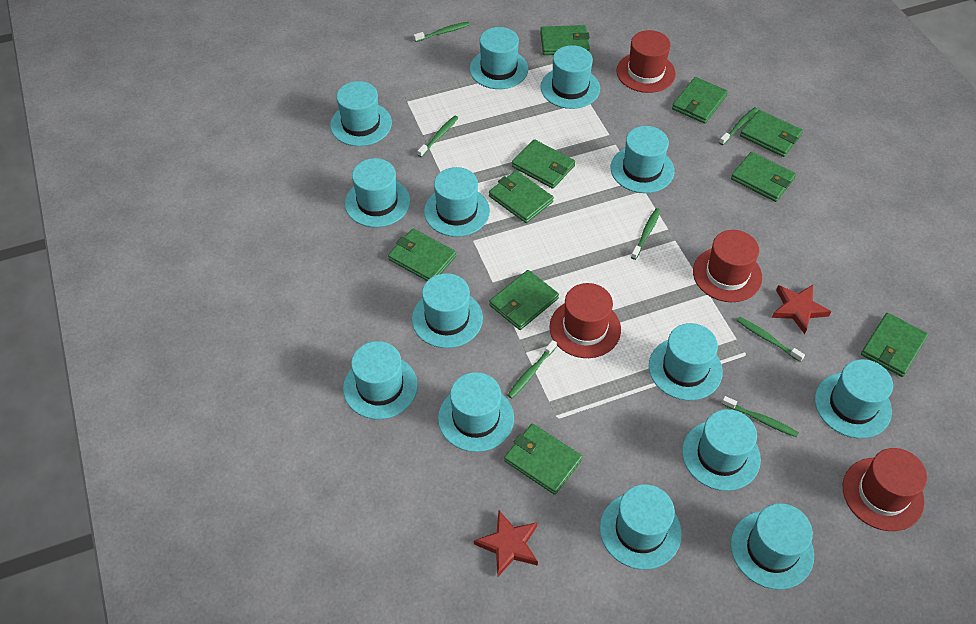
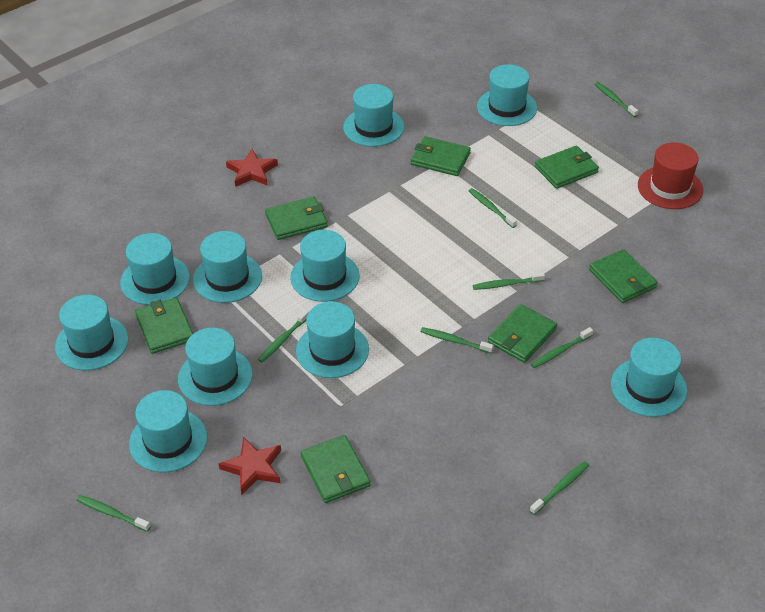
green toothbrush: [414,22,470,42] [418,116,458,157] [507,340,557,399] [631,208,661,260] [719,107,758,145] [722,396,799,437] [736,316,805,362] = 7 -> [76,495,151,532] [258,310,309,362] [421,327,494,353] [469,188,517,228] [473,272,545,290] [530,461,589,515] [531,327,593,368] [595,82,638,117] = 8
green wallet: [388,229,456,281] [489,170,554,223] [489,270,559,330] [504,424,582,495] [512,139,575,189] [540,25,590,55] [672,77,728,124] [731,152,796,202] [740,110,803,157] [861,313,928,377] = 10 -> [135,297,193,354] [265,196,328,240] [301,435,371,503] [411,136,471,176] [488,304,557,363] [535,146,599,189] [589,249,657,303] = 7
red hat: [550,283,621,358] [616,30,676,93] [693,230,762,302] [843,448,927,531] = 4 -> [638,143,703,209] = 1
turquoise hat: [330,81,392,146] [343,341,418,419] [345,158,410,227] [412,273,483,348] [424,167,490,237] [438,372,514,452] [470,27,528,89] [540,45,600,109] [600,484,682,570] [610,126,674,193] [649,323,723,400] [682,409,761,491] [731,503,814,590] [815,359,893,438] = 14 -> [55,295,129,370] [120,233,190,305] [129,390,207,472] [178,328,253,406] [193,231,262,303] [290,230,360,302] [296,302,369,378] [343,84,404,147] [477,64,537,126] [611,338,687,417] = 10

